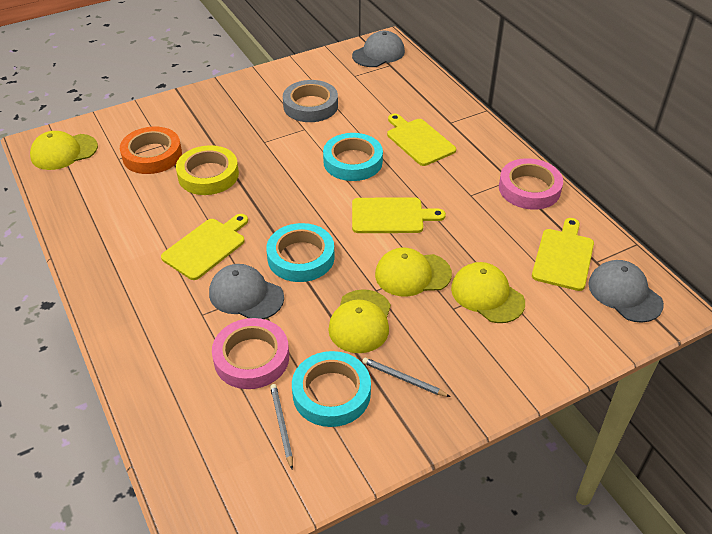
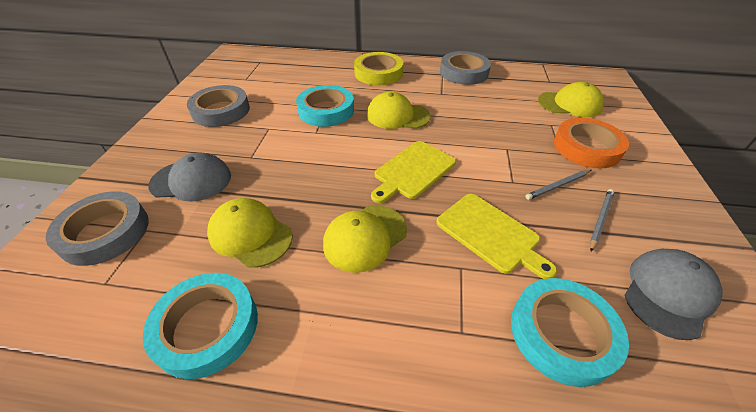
grey cap: [209,264,284,319] [352,31,405,67] [588,260,664,323] = 3 -> [148,153,231,202] [624,249,723,340] = 2
grey tape: [283,80,338,122] = 1 -> [46,191,149,266] [187,85,250,127] [440,51,491,85] = 3
pink tape: [212,318,289,389] [499,158,563,210] = 2 -> none = 0
yellow cutting board: [161,214,248,280] [352,197,446,233] [387,114,456,166] [532,218,594,291] = 4 -> [371,141,456,203] [437,194,557,279] = 2

